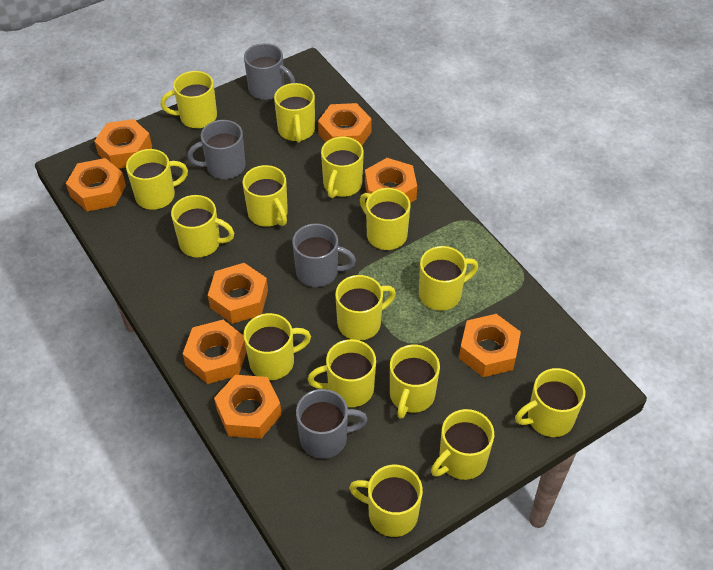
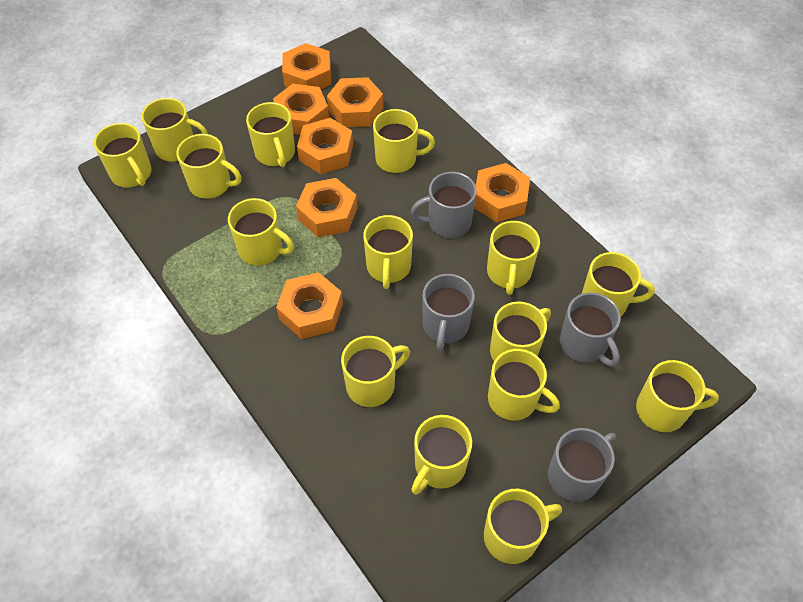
orange nut: [66,158,126,211] [94,119,152,169] [183,320,247,384] [208,263,268,324] [214,375,282,439] [318,103,372,145] [365,158,417,203] [459,314,521,377] = 8 -> [273,84,329,135] [276,272,343,339] [282,43,331,89] [296,178,357,237] [297,118,353,174] [327,77,383,127] [474,163,530,223] = 7

